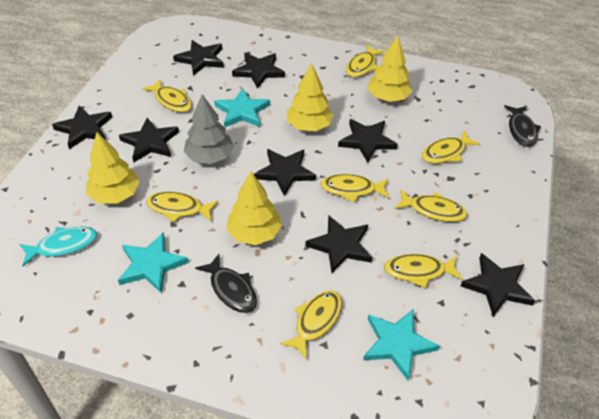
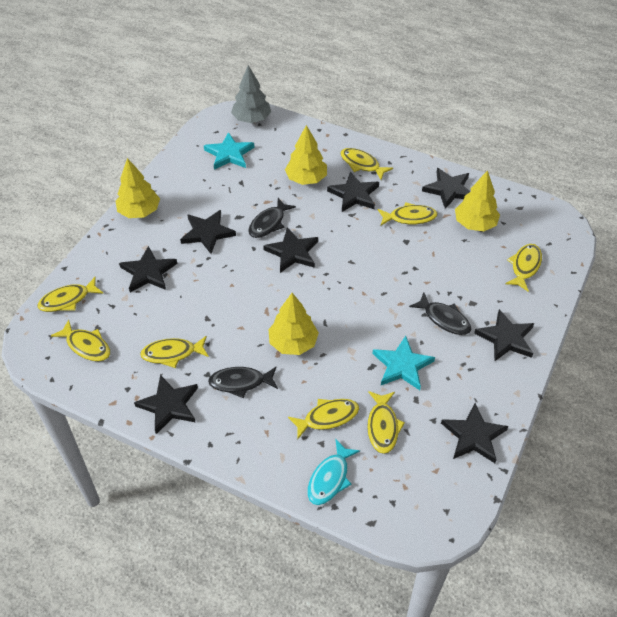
black fish: [195,254,257,313] [504,105,541,147] = 2 -> [208,366,278,398] [248,198,296,238] [409,292,471,335] = 3
turquoise star: [118,232,189,293] [214,88,270,128] [363,310,440,380] = 3 -> [204,132,254,170] [373,336,435,390] = 2

